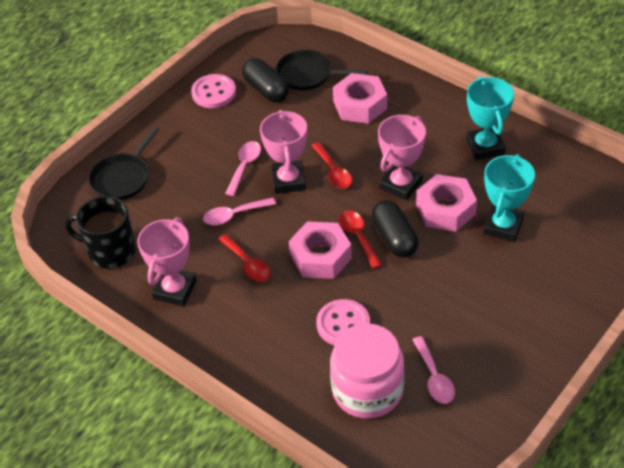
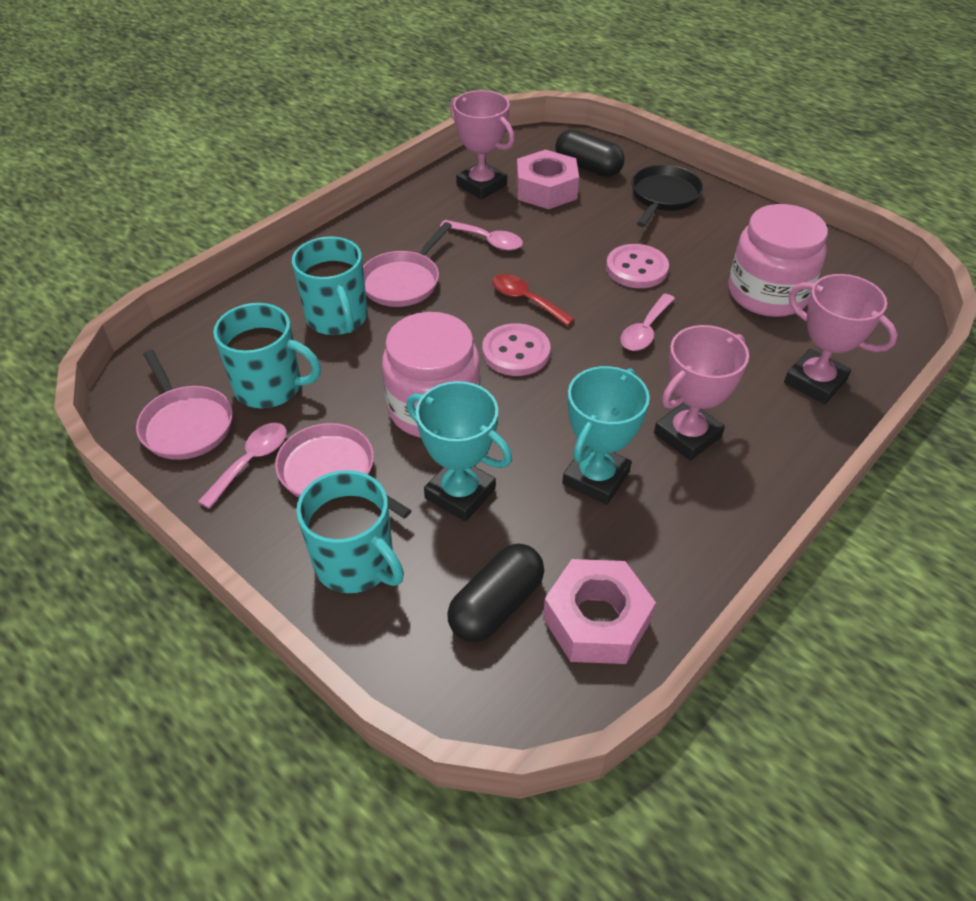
black mug: [65,196,136,269] = 1 -> none = 0
black pan: [88,127,159,200] [276,49,368,90] = 2 -> [631,165,703,227] = 1
pink jar: [330,323,404,419] = 1 -> [382,312,480,438] [728,204,828,317] = 2
pink nut: [289,221,352,279] [333,73,387,124] [416,174,477,232] = 3 -> [516,150,579,209] [543,559,656,664] = 2
pink pan: none = 0 -> [136,350,233,460] [275,423,412,518] [363,222,452,307] = 3
red spoon: [218,234,271,282] [312,142,352,189] [339,210,382,269] = 3 -> [492,274,575,326] = 1
turquoise mug: none = 0 -> [213,303,321,409] [292,236,367,335] [296,470,404,593] = 3

